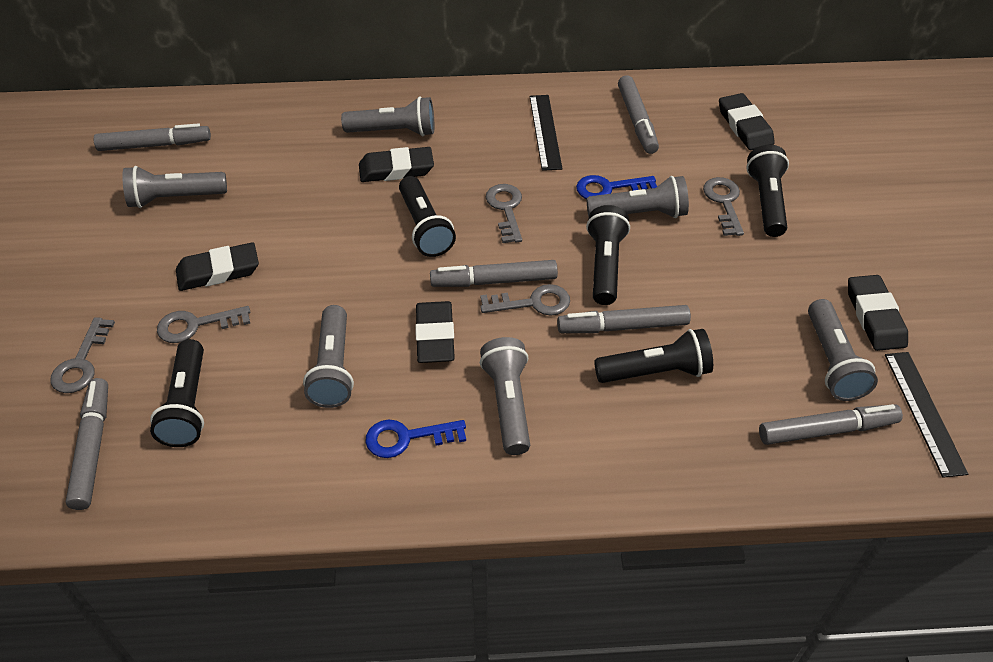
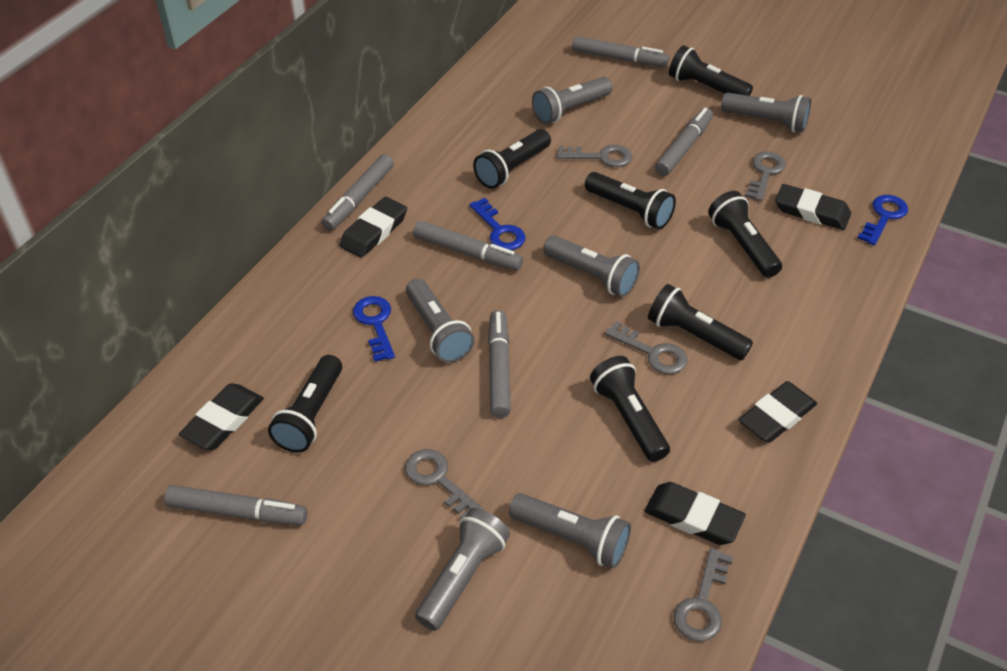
black flashlight: [150,339,204,447] [399,176,456,257] [586,205,630,305] [594,329,713,383] [746,145,789,237] = 5 -> [268,355,342,453] [473,129,551,189] [585,172,676,229] [590,356,670,462] [648,284,753,360] [669,45,753,96] [708,191,782,278] = 7
black ruler: [530,95,563,171] [885,352,968,478] = 2 -> none = 0
blue key: [365,420,466,458] [576,175,657,199] = 2 -> [353,296,395,362] [469,198,525,250] [858,195,908,245] = 3

